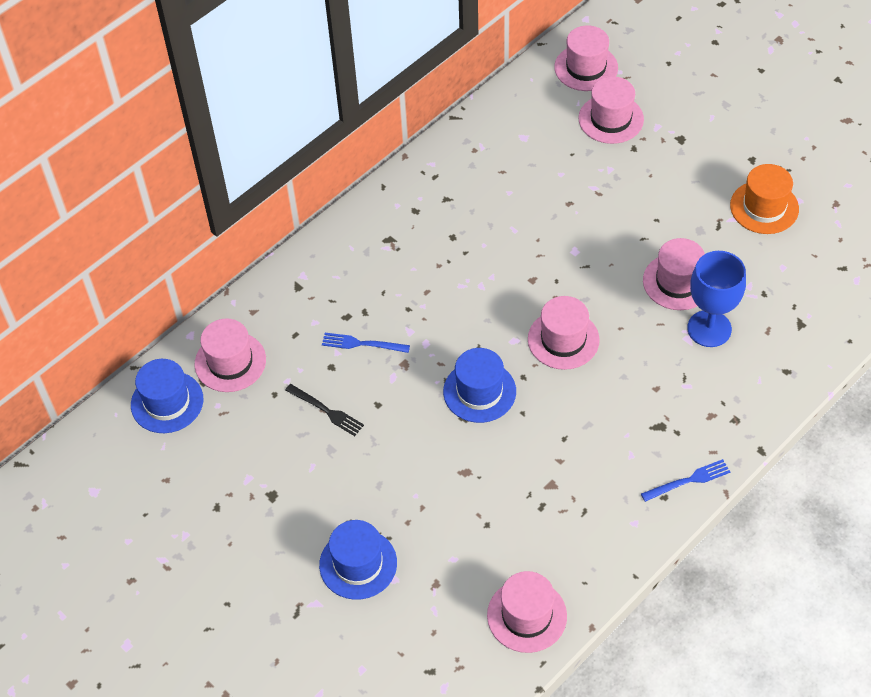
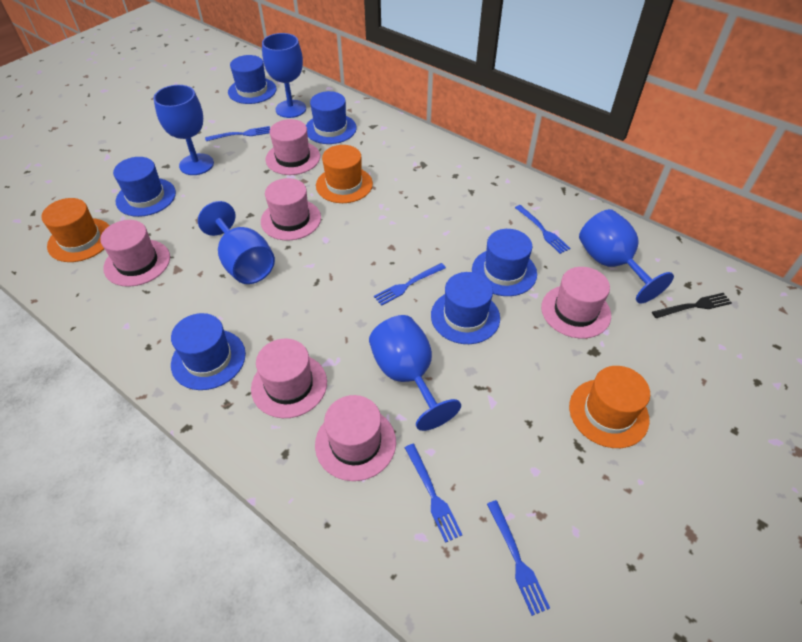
blue fork: [322,333,410,353] [641,459,730,502] = 2 -> [205,126,270,141] [374,263,446,306] [405,444,463,543] [487,500,550,616] [515,205,571,254] = 5
blue goblet: [687,251,746,347] = 1 -> [153,85,214,175] [198,201,275,284] [262,33,306,118] [369,315,461,431] [579,209,674,304] = 5
blue hat: [131,359,203,433] [319,520,397,600] [443,348,516,423] = 3 -> [113,157,176,217] [171,313,246,390] [228,55,277,104] [306,91,357,144] [431,272,500,344] [472,229,537,296] = 6
orange hat: [730,164,799,234] = 1 -> [41,198,110,262] [316,145,373,203] [569,366,650,448] = 3

